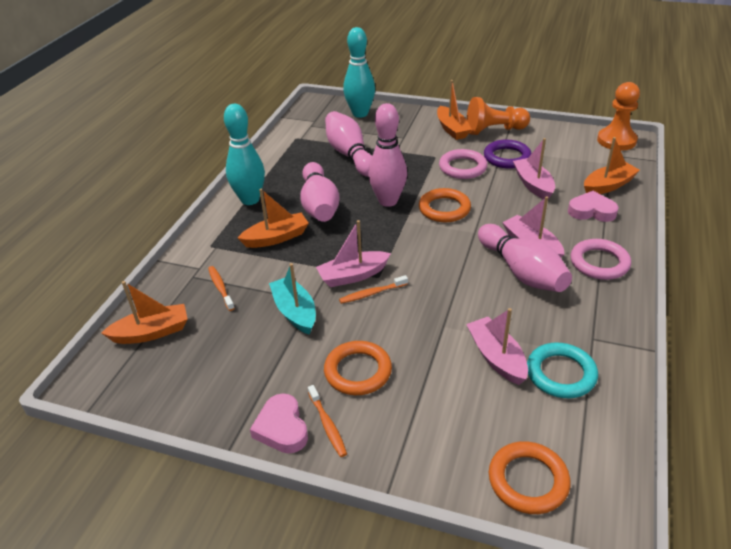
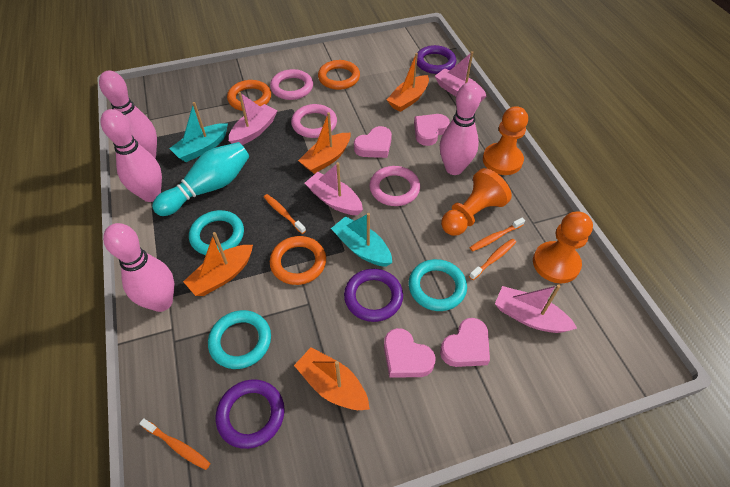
orange pawn: [467,97,530,135] [597,82,640,151] = 2 -> [441,168,512,236] [483,106,528,175] [533,211,593,283] = 3
orange toothbrush: [208,266,235,311] [308,385,347,457] [339,275,408,304] = 3 -> [139,418,211,470] [264,194,306,234] [469,239,516,280] [470,218,525,252] = 4
pink heart: [250,393,308,454] [568,191,619,222] = 2 -> [354,126,392,158] [384,328,436,378] [414,114,450,146] [440,318,490,367] = 4
pink ring: [439,149,487,179] [570,239,631,280] = 2 -> [270,69,313,100] [291,104,337,138] [369,166,420,206] = 3
purple ring: [484,140,532,169] = 1 -> [216,380,285,449] [344,269,403,322] [417,45,456,74] = 3
turquoise boat: [269,263,316,335] = 1 -> [169,102,228,162] [331,213,392,267] = 2
turquoise bowling pin: [224,104,265,205] [343,27,375,118] = 2 -> [152,142,249,216] = 1
turquoise ring: [527,343,598,398] = 1 -> [189,210,244,255] [208,310,271,369] [409,259,467,311] = 3

